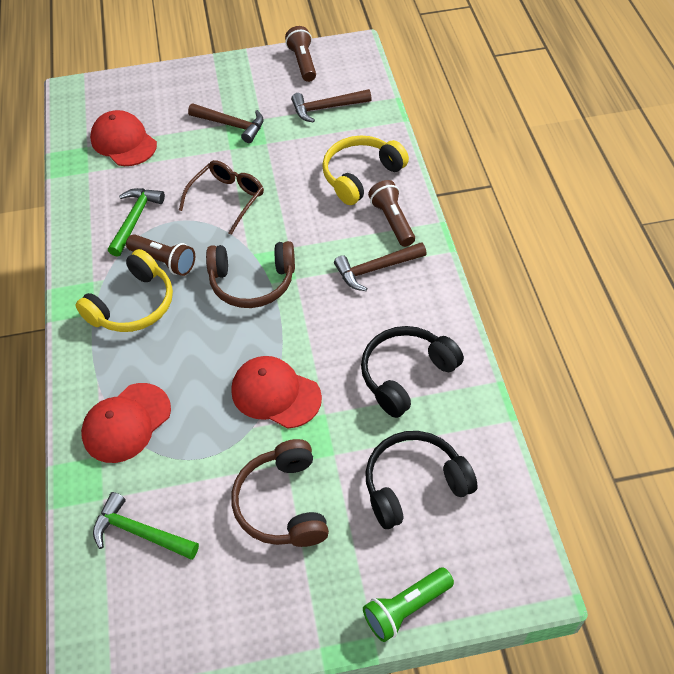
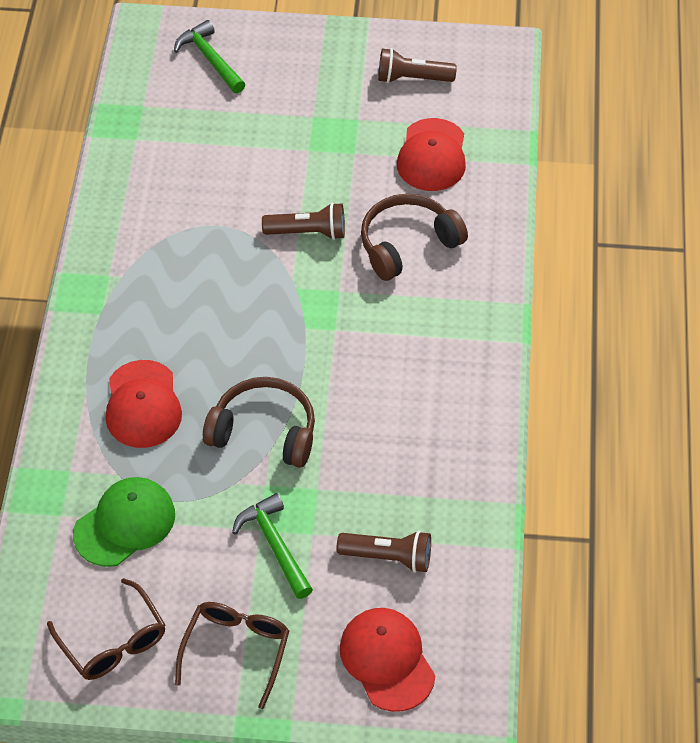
black headphones: [361,326,464,418] [365,431,478,529] = 2 -> none = 0
brown glasses: [179,160,264,235] = 1 -> [47,578,165,680] [175,602,289,709] = 2
brown hammer: [188,103,264,143] [291,89,372,123] [334,242,427,291] = 3 -> none = 0
green cap: none = 0 -> [73,477,175,567] = 1
green flashlight: [363,567,454,642] = 1 -> none = 0
yellow headphones: [76,249,173,332] [322,136,409,205] = 2 -> none = 0

